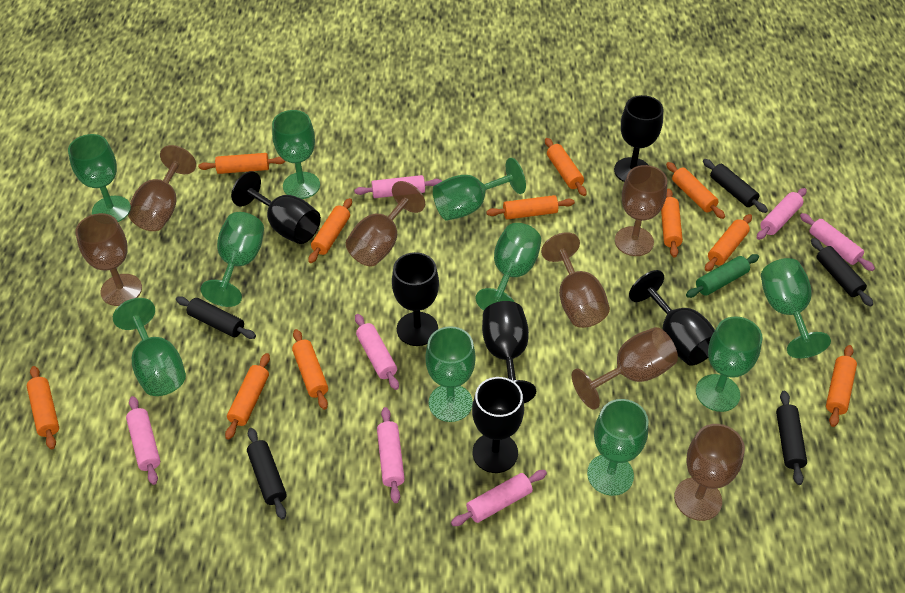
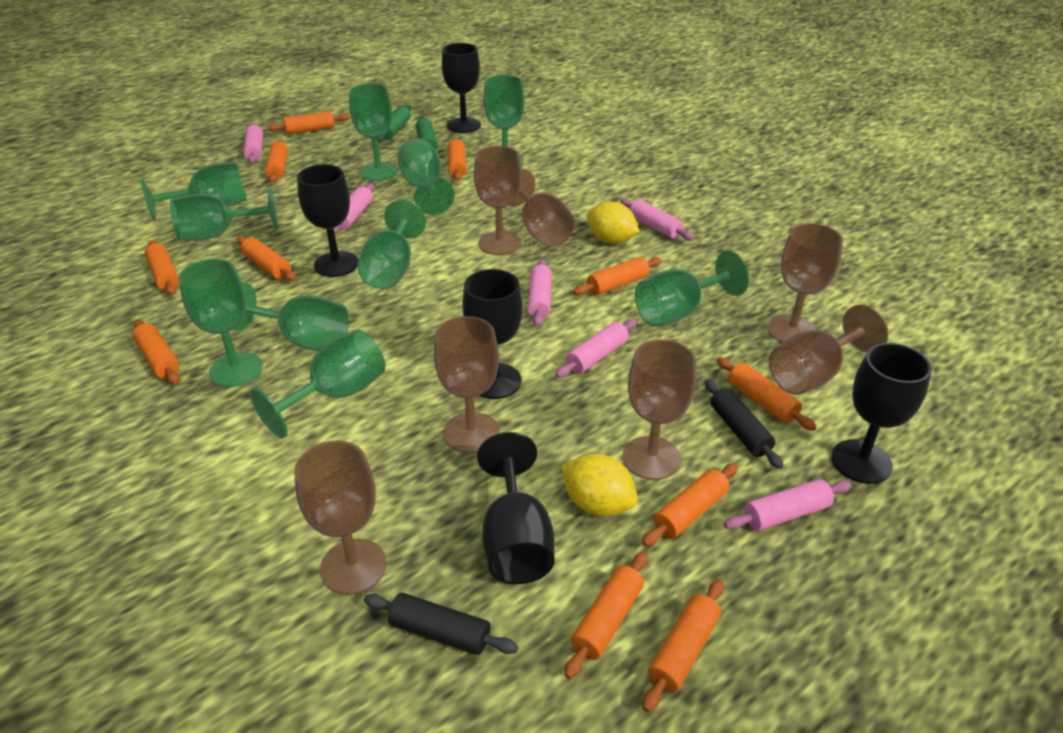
black goblet: [231,171,321,244] [392,252,439,346] [472,377,524,473] [482,301,536,403] [614,95,663,182] [629,270,715,366] = 6 -> [297,164,358,277] [442,43,481,133] [462,269,523,399] [477,432,555,584] [831,343,932,484] = 5
black rolling pin: [176,296,256,339] [247,428,286,519] [703,159,768,213] [776,391,807,485] [811,238,873,307] = 5 -> [364,593,518,655] [705,379,783,469] = 2
green rolling pin: [686,254,759,298] = 1 -> [378,105,412,142] [416,117,438,150] = 2
pink rolling pin: [126,396,160,485] [354,175,442,198] [355,314,399,390] [377,407,405,503] [451,470,547,526] [757,188,807,240] [800,213,875,271] = 7 -> [244,123,263,163] [334,184,374,233] [527,259,552,327] [555,319,637,378] [620,198,694,241] [724,479,851,531] = 6
yellow lemon: none = 0 -> [561,454,638,516] [587,202,639,244] = 2

